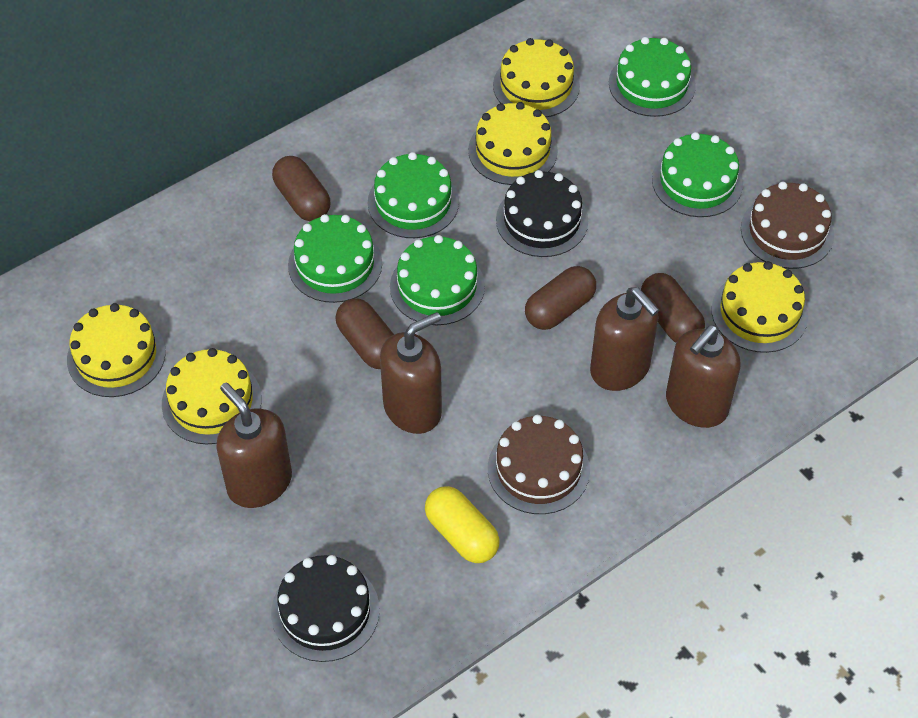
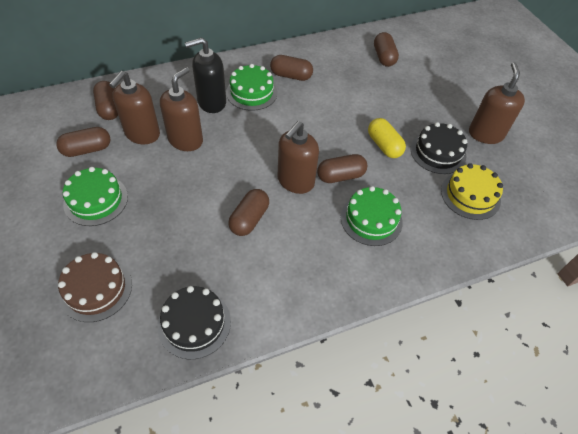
black soap dispenser: none = 0 -> [185,37,226,113] = 1
brown cake: [488,415,590,514] [741,182,834,269] = 2 -> [58,252,132,322] = 1
brown capsule: [272,156,330,221] [336,298,394,369] [525,266,596,330] [641,273,705,343] = 4 -> [56,127,111,157] [93,81,118,120] [228,189,269,236] [270,55,313,81] [317,154,367,183] [374,32,399,67] = 6
green cake: [288,214,382,303] [368,152,459,238] [390,235,485,325] [609,37,696,117] [652,132,743,217] = 5 -> [63,167,128,226] [226,64,278,111] [341,186,403,246] = 3
yellow cake: [67,303,166,397] [162,348,262,444] [468,102,558,185] [493,38,580,117] [712,261,808,353] = 5 -> [441,163,503,220] = 1

